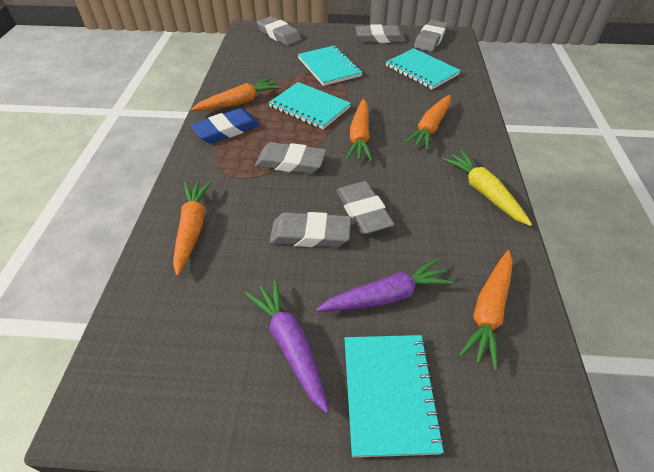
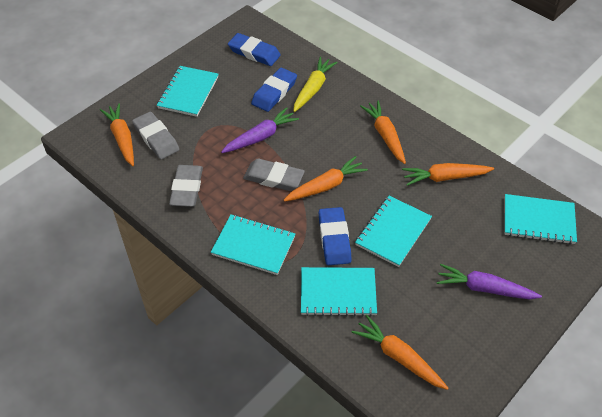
blue eraser: [191,108,260,144] = 1 -> [228,33,281,66] [251,68,297,112] [319,207,351,265] = 3
grey eraser: [255,142,326,174] [257,16,301,46] [269,212,351,247] [336,181,395,235] [356,24,405,43] [414,20,448,52] = 6 -> [132,112,179,159] [169,165,203,207] [243,159,305,191] = 3
turquoise notebook: [269,82,351,130] [298,46,363,86] [344,335,445,457] [386,48,461,89] = 4 -> [157,66,218,117] [211,214,295,275] [301,267,377,317] [355,196,432,267] [504,194,577,244] = 5

